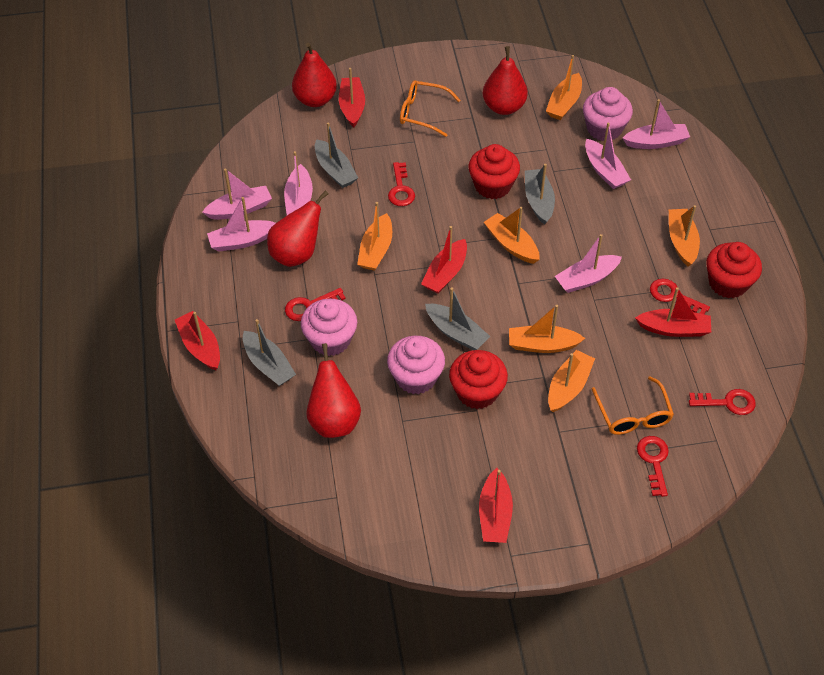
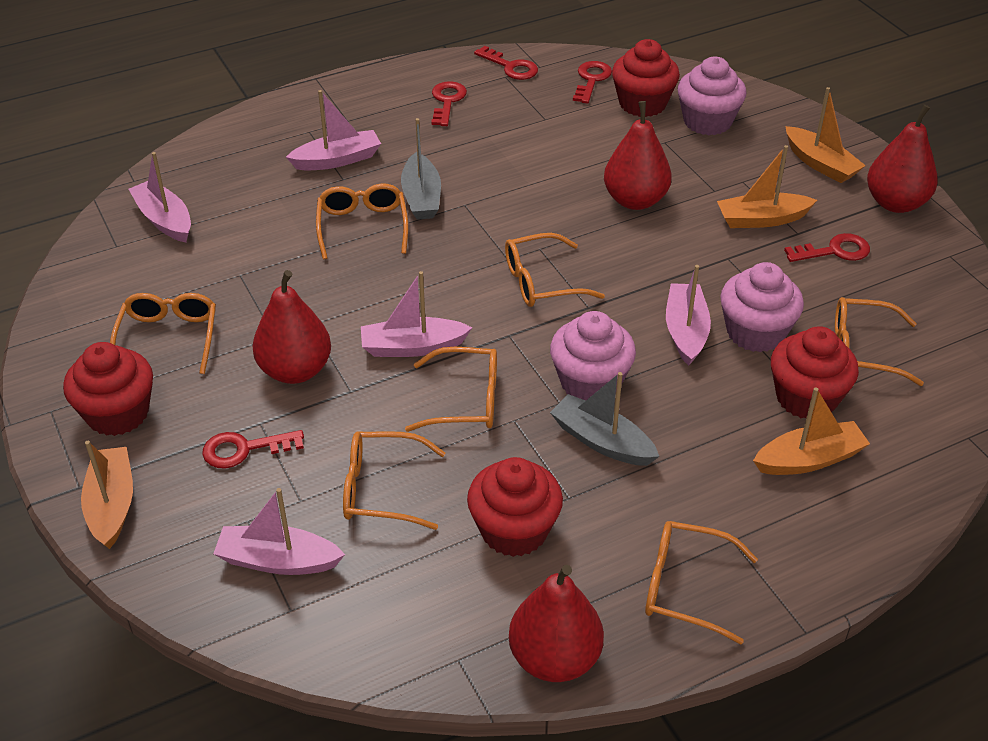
grey boat: [243,319,296,386] [315,122,358,188] [425,288,490,350] [525,164,555,225] = 4 -> [401,118,441,220] [550,372,660,466] = 2
orange boat: [357,202,392,271] [484,207,540,264] [509,305,585,353] [546,55,582,120] [548,350,595,412] [669,205,700,267] = 6 -> [81,441,133,549] [717,145,817,228] [753,387,870,475] [785,87,866,183] = 4
orange glasses: [400,80,460,137] [592,376,674,435] = 2 -> [110,293,216,374] [316,183,408,259] [343,431,445,530] [405,347,497,432] [505,233,605,307] [645,521,758,645] [835,297,924,386] = 7
pink boat: [202,169,272,220] [207,197,276,252] [284,151,313,215] [555,234,622,293] [585,123,631,189] [623,99,690,149] = 6 -> [128,152,191,242] [213,488,345,575] [286,90,381,170] [361,271,472,357] [666,265,711,366] = 5
red boat: [175,311,220,370] [339,68,365,128] [421,226,467,293] [479,468,513,543] [635,287,711,337] = 5 -> none = 0
red cupcake: [449,350,508,409] [469,144,520,199] [706,242,762,298] = 3 -> [63,342,153,436] [467,457,563,557] [612,39,680,117] [771,326,859,418] = 4

